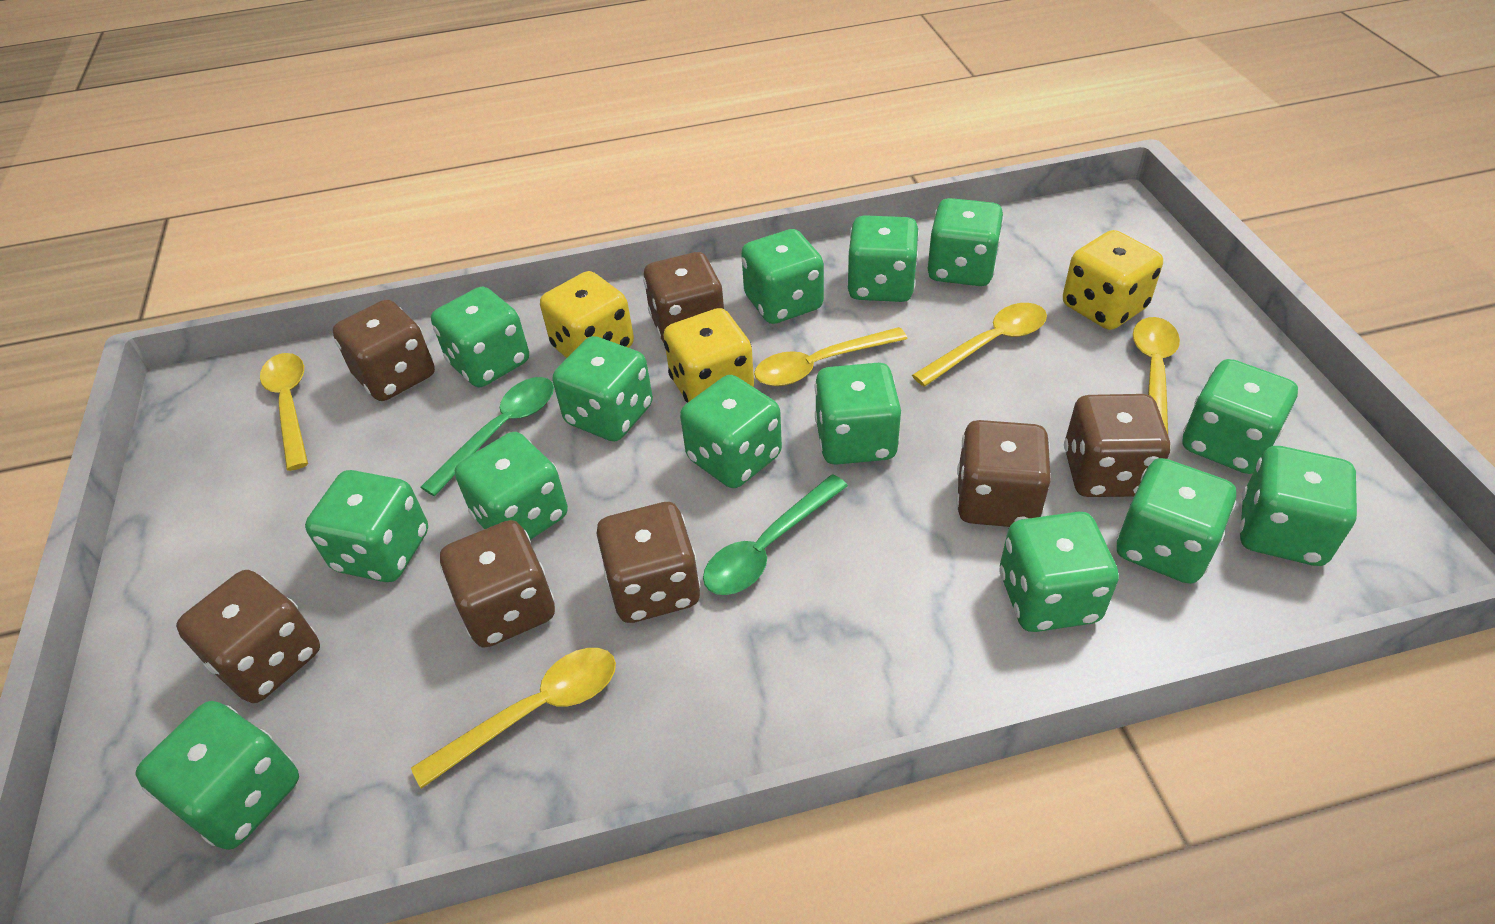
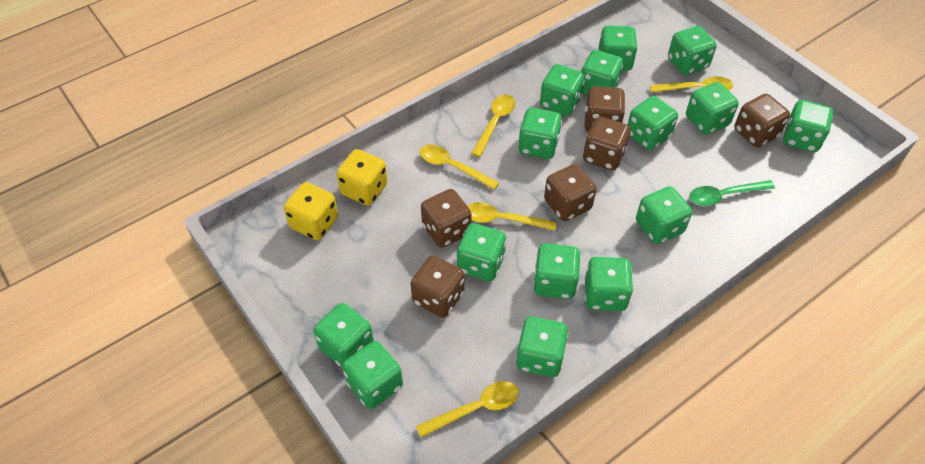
brown dice: [176,570,320,703] [332,300,435,401] [440,520,555,648] [597,502,701,623] [643,252,724,343] [956,420,1051,527] [1064,394,1171,497] = 7 -> [410,255,465,318] [421,189,472,248] [544,164,597,221] [583,117,630,170] [585,86,625,132] [734,94,790,147] = 6
green dice: [135,701,299,850] [305,470,428,582] [431,287,529,387] [455,432,568,540] [552,336,653,441] [680,375,782,488] [741,229,824,324] [815,363,901,465] [847,215,919,302] [927,198,1004,286] [1000,512,1119,632] [1117,458,1236,584] [1182,359,1298,474] [1239,446,1357,566] = 14 -> [313,303,374,367] [342,341,403,409] [457,223,506,281] [516,316,568,377] [518,108,562,159] [533,243,581,299] [540,64,585,116] [581,50,623,95] [585,257,633,311] [598,26,638,71] [627,96,678,150] [636,186,692,244] [668,26,717,75] [686,82,739,135] [783,100,833,152] = 15
green spoon: [421,377,554,496] [703,474,848,595] = 2 -> [689,180,775,206] = 1
yellow dice: [540,271,634,358] [664,308,754,403] [1063,230,1163,330] = 3 -> [284,182,338,240] [336,149,388,205] = 2

